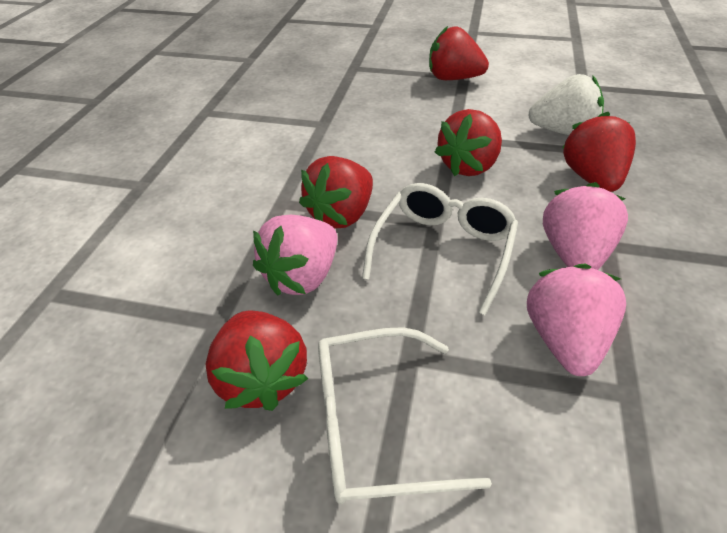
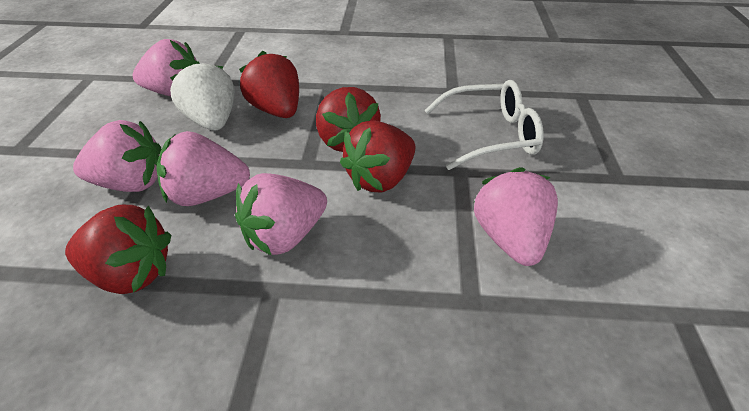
pink strawberry: [253,215,337,295] [527,263,626,376] [543,182,628,270] = 3 -> [73,120,161,192] [133,39,197,96] [156,131,250,206] [235,173,327,256] [474,167,558,266] = 5
red strawberry: [205,310,308,411] [299,156,373,228] [429,26,489,80] [435,109,502,176] [562,112,636,192] = 5 -> [65,205,171,294] [239,51,299,118] [316,87,381,152] [340,121,416,193] = 4
white glasses: [318,327,492,504] [362,183,518,315] = 2 -> [424,80,544,170] = 1

